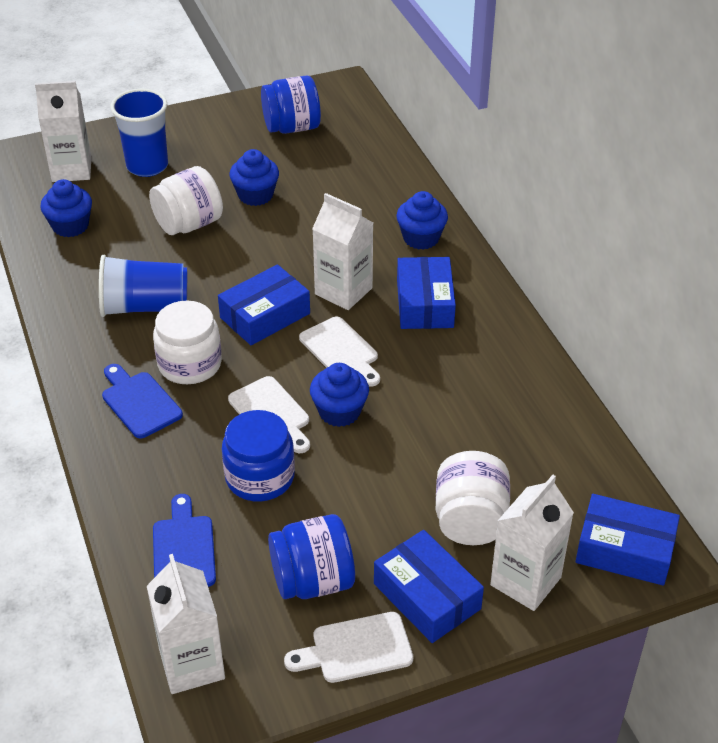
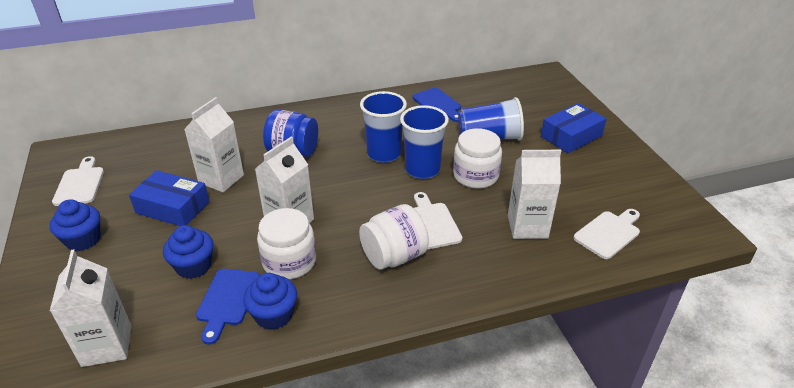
blue box: [218,265,310,345] [374,530,484,643] [397,257,456,329] [575,494,680,586] = 4 -> [129,170,210,226] [541,103,607,153] = 2
blue cup: [99,255,187,317] [110,89,168,177] = 2 -> [360,91,407,163] [400,105,449,179] [458,97,524,141] = 3
blue cupcake: [40,179,92,237] [229,149,279,206] [310,363,369,427] [396,191,448,250] = 4 -> [50,199,100,251] [163,225,214,279] [243,273,297,330] = 3
blue jar: [222,410,295,501] [261,76,321,134] [268,514,355,599] = 3 -> [263,110,318,157] = 1

